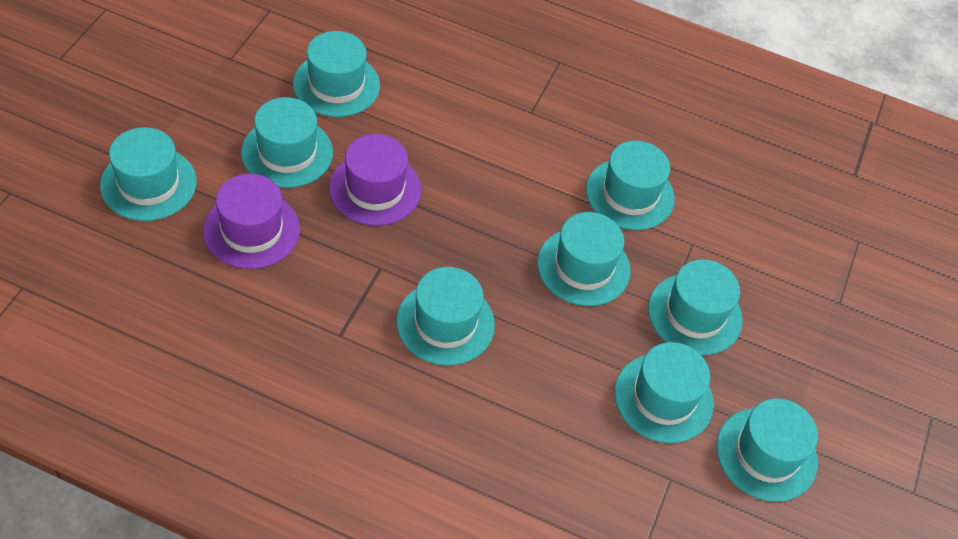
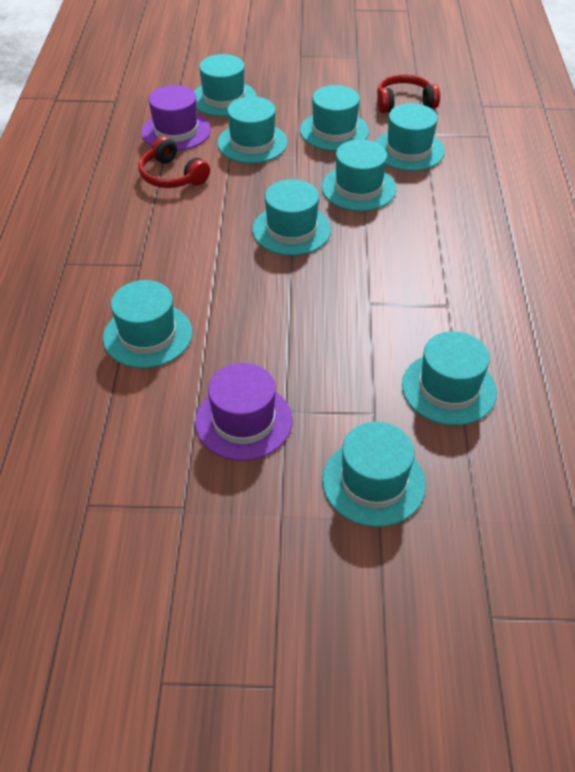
red headphones: none = 0 -> [139,136,210,188] [377,74,440,113] = 2

